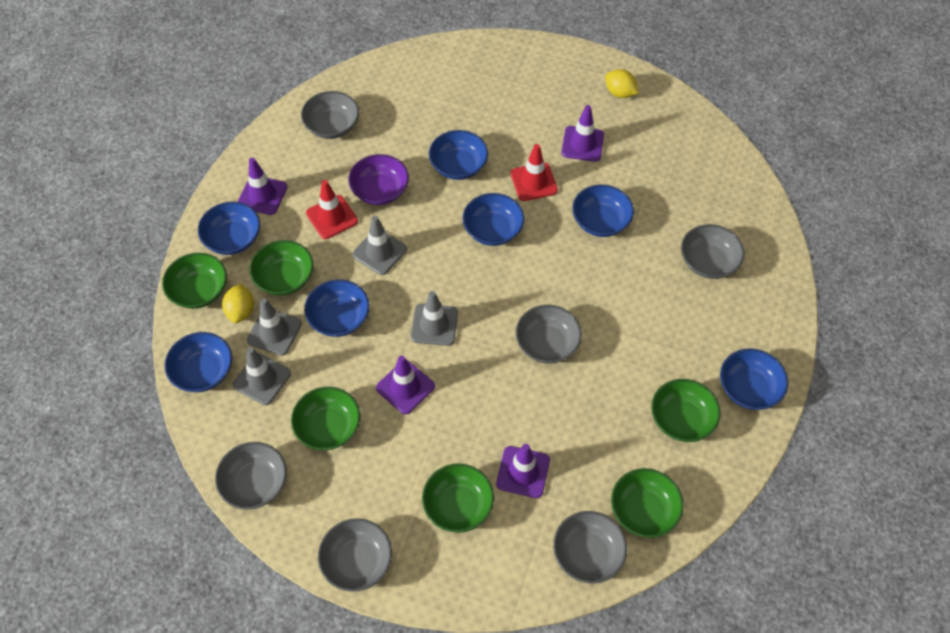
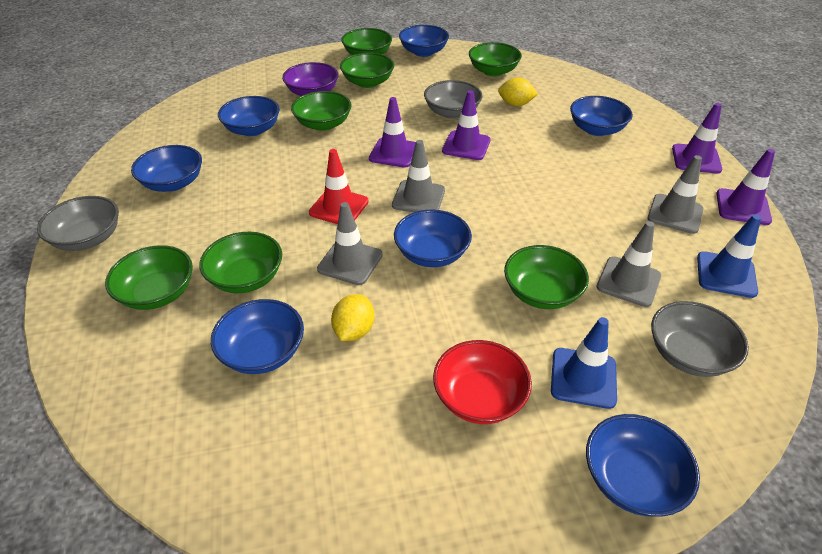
blue traffic cone: none = 0 -> [551,317,617,409] [697,214,761,298] = 2
green bowl: [162,253,227,309] [250,240,313,296] [291,387,360,450] [422,463,494,533] [611,468,684,538] [651,379,721,442] = 6 -> [105,245,193,310] [199,232,282,293] [291,91,351,131] [340,53,394,88] [341,28,392,55] [469,42,522,77] [504,245,589,309] = 7
grey bowl: [215,442,287,509] [301,91,359,139] [318,518,392,592] [516,305,582,364] [553,511,627,584] [681,224,745,279] = 6 -> [37,196,119,251] [424,80,482,119] [651,301,749,377] = 3
red bowl: none = 0 -> [433,340,532,424] = 1
red traffic cone: [306,180,358,239] [511,144,558,201] = 2 -> [309,149,369,224] = 1

